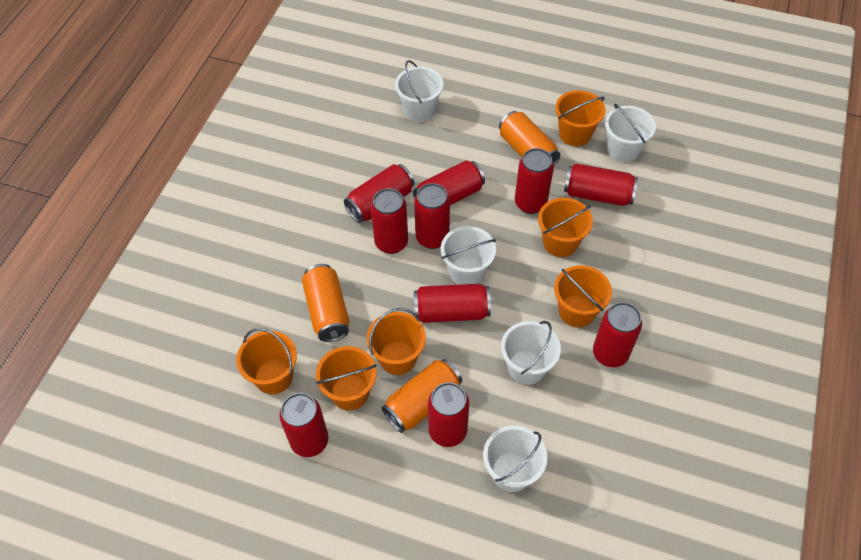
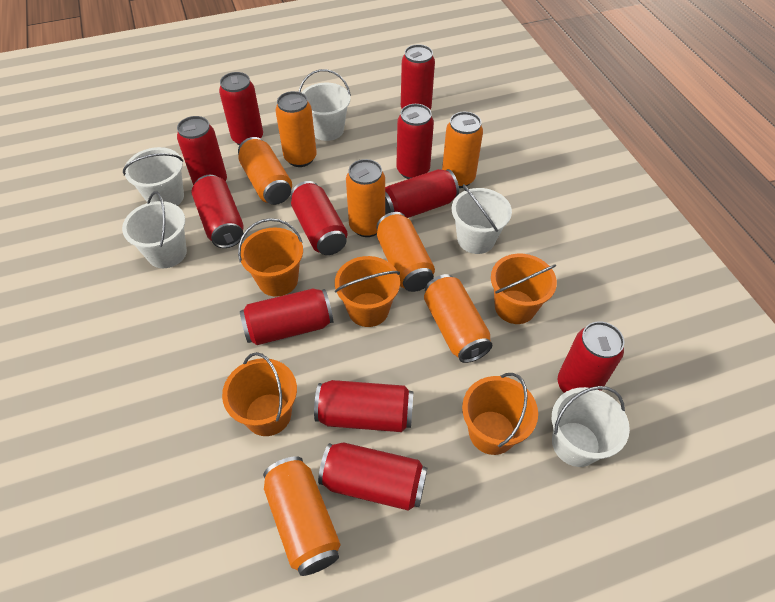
orange bucket: [236,328,297,394] [316,346,377,410] [367,308,426,375] [538,198,593,257] [554,265,612,327] [555,90,605,146] = 6 -> [222,352,297,436] [238,218,303,297] [335,256,400,327] [462,373,538,455] [491,254,557,324] = 5
orange can: [302,264,349,342] [382,359,462,433] [499,111,560,166] = 3 -> [238,137,292,205] [263,456,341,576] [275,91,317,167] [346,159,385,237] [376,212,435,292] [424,274,492,363] [442,112,483,188] = 7
red can: [279,393,329,457] [344,164,414,223] [371,188,408,254] [413,160,485,205] [414,183,450,249] [414,284,491,323] [428,382,469,447] [515,148,554,214] [564,163,638,206] [593,302,642,367] = 10 -> [177,116,227,185] [192,175,244,248] [219,72,263,146] [240,289,333,345] [290,181,347,255] [314,380,413,432] [318,442,427,511] [385,169,459,218] [396,104,434,179] [401,44,435,109] [558,321,624,393] = 11

